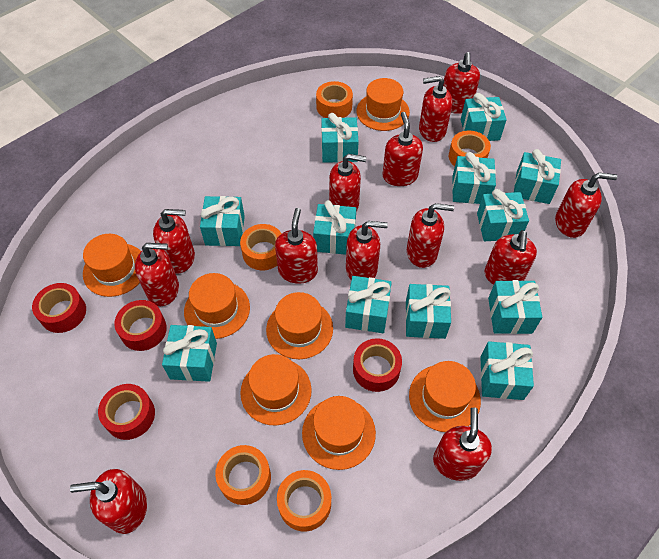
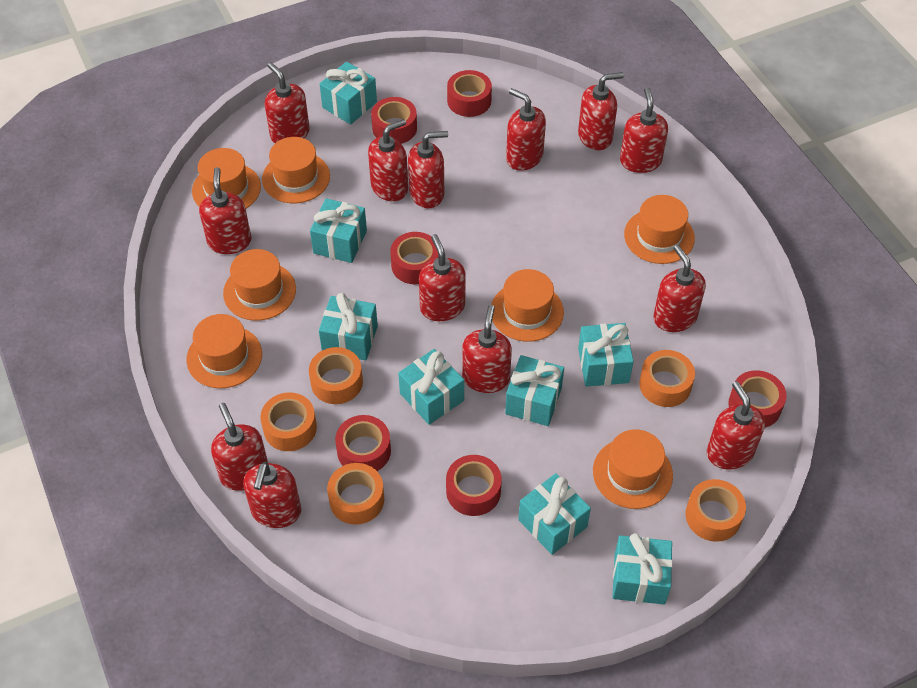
red tape: [32,283,86,333] [98,384,155,440] [114,300,167,351] [353,338,402,392] = 4 -> [335,415,391,471] [371,97,417,144] [390,232,438,284] [446,455,502,516] [447,70,492,117] [728,370,787,428] = 6
turquoise gift: [162,325,217,382] [200,196,245,246] [313,200,356,255] [321,113,359,163] [345,276,392,333] [405,284,451,339] [452,152,496,204] [461,93,507,141] [477,189,529,241] [480,341,534,400] [488,280,542,334] [514,149,561,204] = 12 -> [310,198,367,263] [319,293,378,360] [320,62,377,125] [398,349,464,425] [505,355,564,426] [518,473,591,555] [578,323,634,387] [612,533,673,605] = 8

